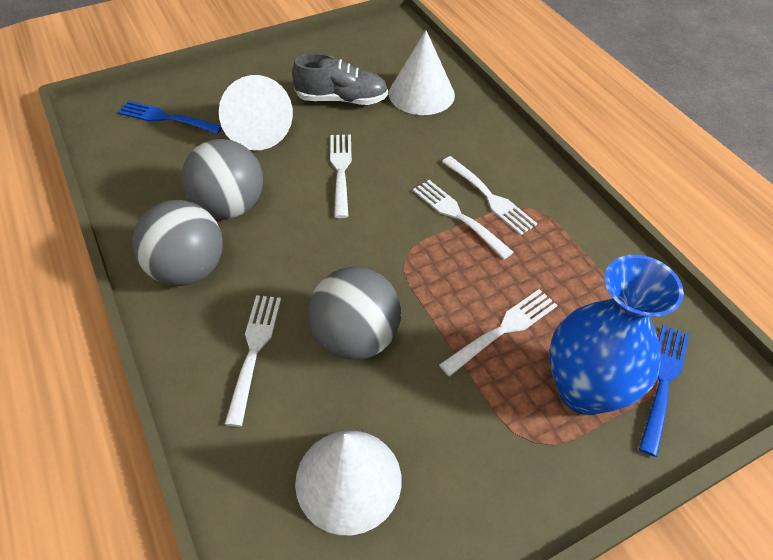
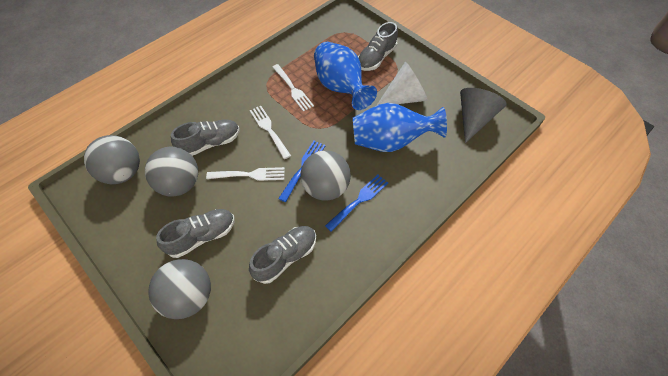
blue vase: [549,255,684,415] = 1 -> [314,42,377,110] [353,103,447,152] = 2
grey ball: [132,200,223,286] [182,139,263,219] [308,267,401,360] = 3 -> [84,135,140,184] [145,147,198,197] [148,259,211,319] [301,150,351,201] = 4
grey cone: none = 0 -> [460,88,507,143] = 1
grey shoe: [292,53,388,105] = 1 -> [156,209,235,258] [171,119,240,156] [249,226,316,284] [358,22,398,71] = 4
white cone: [219,75,293,150] [295,431,402,535] [389,30,455,115] = 3 -> [376,61,428,106] = 1
white fork: [225,295,281,427] [330,135,352,218] [413,180,514,259] [439,289,557,376] [442,156,537,235] = 5 -> [206,167,285,181] [250,106,291,159] [272,64,314,111] = 3

